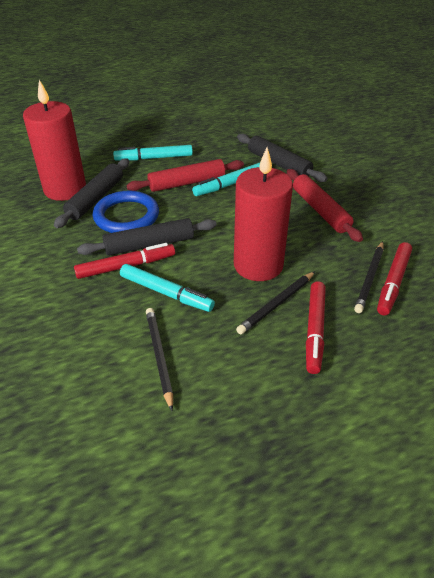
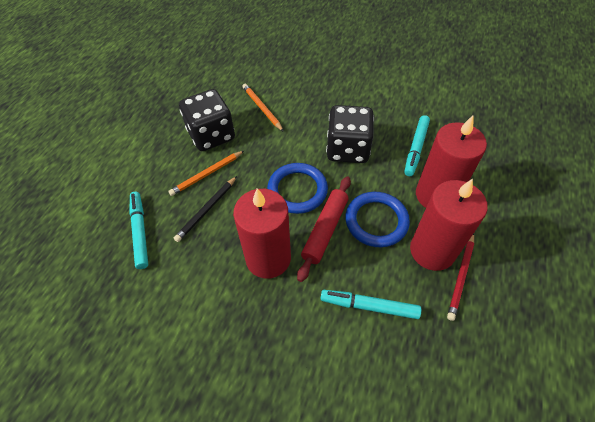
black dice: none = 0 -> [179,89,235,151] [326,105,374,163] = 2
black pencil: [146,308,173,411] [236,271,315,335] [354,241,384,313] = 3 -> [174,176,237,242] = 1
black rolling pin: [54,159,129,228] [77,218,217,256] [237,134,327,182] = 3 -> none = 0
blue ring: [93,191,159,233] = 1 -> [267,163,328,214] [345,192,410,247] = 2
orange pencil: none = 0 -> [168,150,245,196] [242,84,284,132] = 2
red candle: [23,80,86,201] [234,148,293,281] = 2 -> [233,188,291,279] [410,179,488,271] [416,116,487,208] = 3
red marker: [74,243,175,279] [306,281,326,374] [377,242,412,315] = 3 -> none = 0
red pencil: none = 0 -> [447,234,474,321] = 1
red rolling pin: [126,159,244,192] [287,169,363,242] = 2 -> [297,176,351,282] = 1

